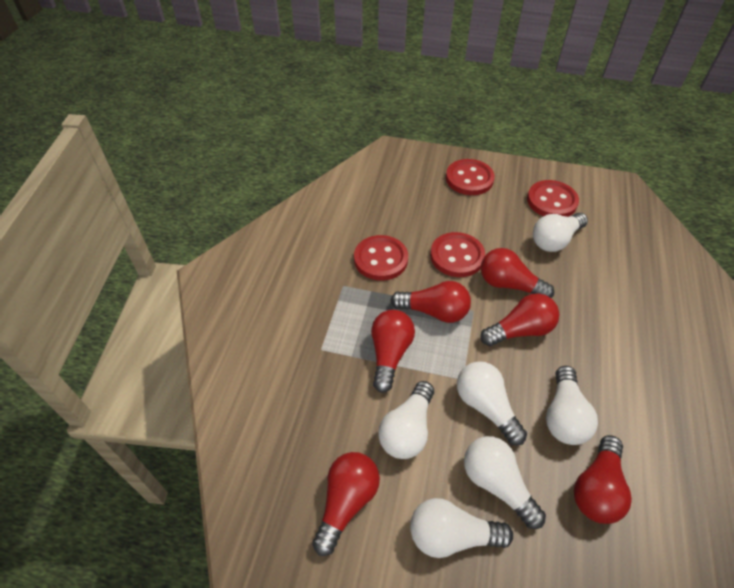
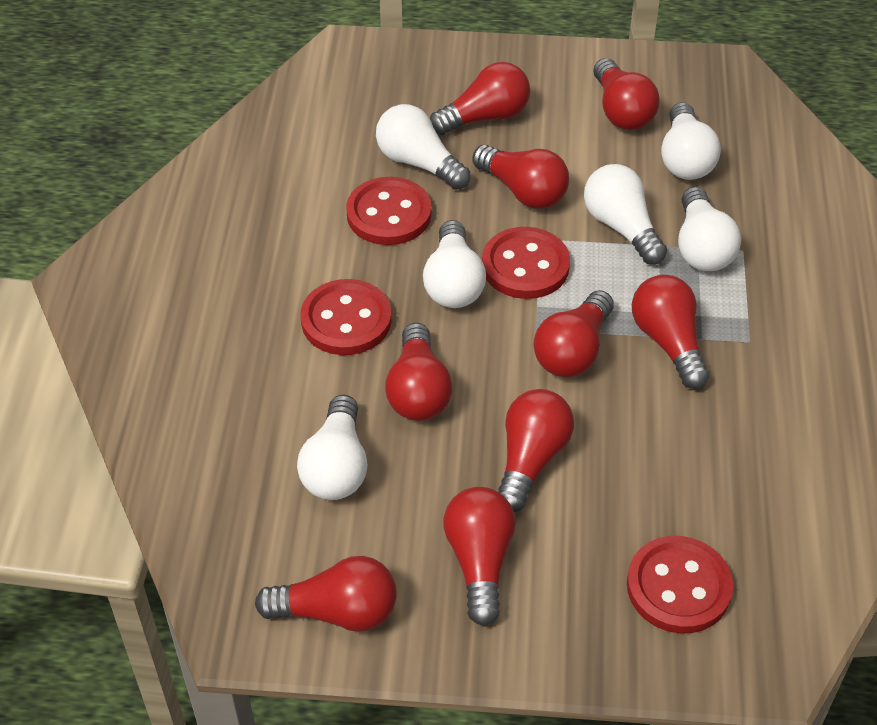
red light bulb: [312,452,380,556] [371,310,415,393] [390,281,471,323] [480,293,559,346] [481,248,554,298] [574,435,632,524] = 6 -> [255,556,397,632] [385,323,452,421] [430,62,530,135] [443,487,516,626] [472,145,569,209] [498,389,574,512] [534,290,614,377] [593,58,660,130] [632,275,709,389] = 9

